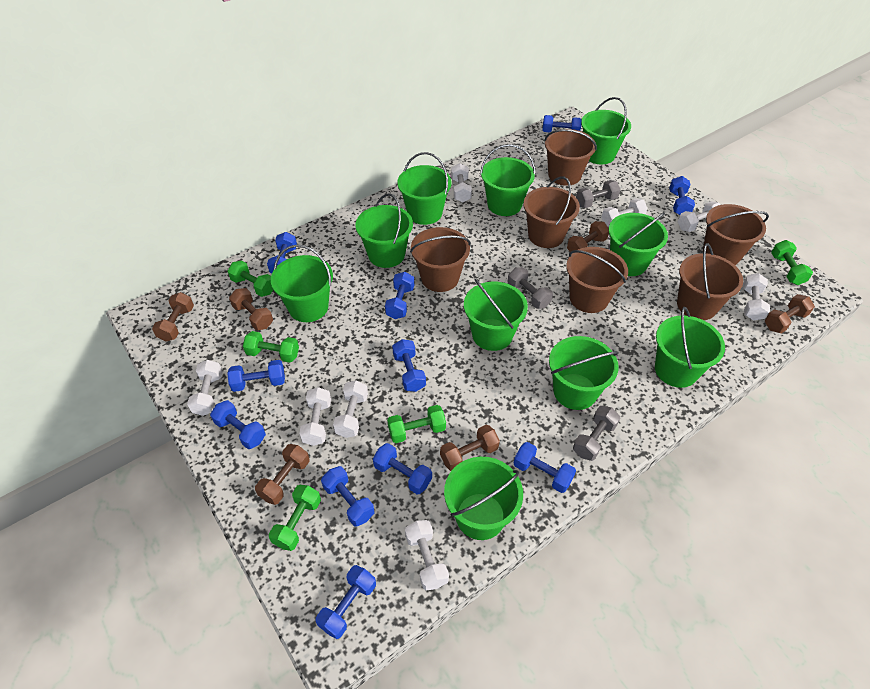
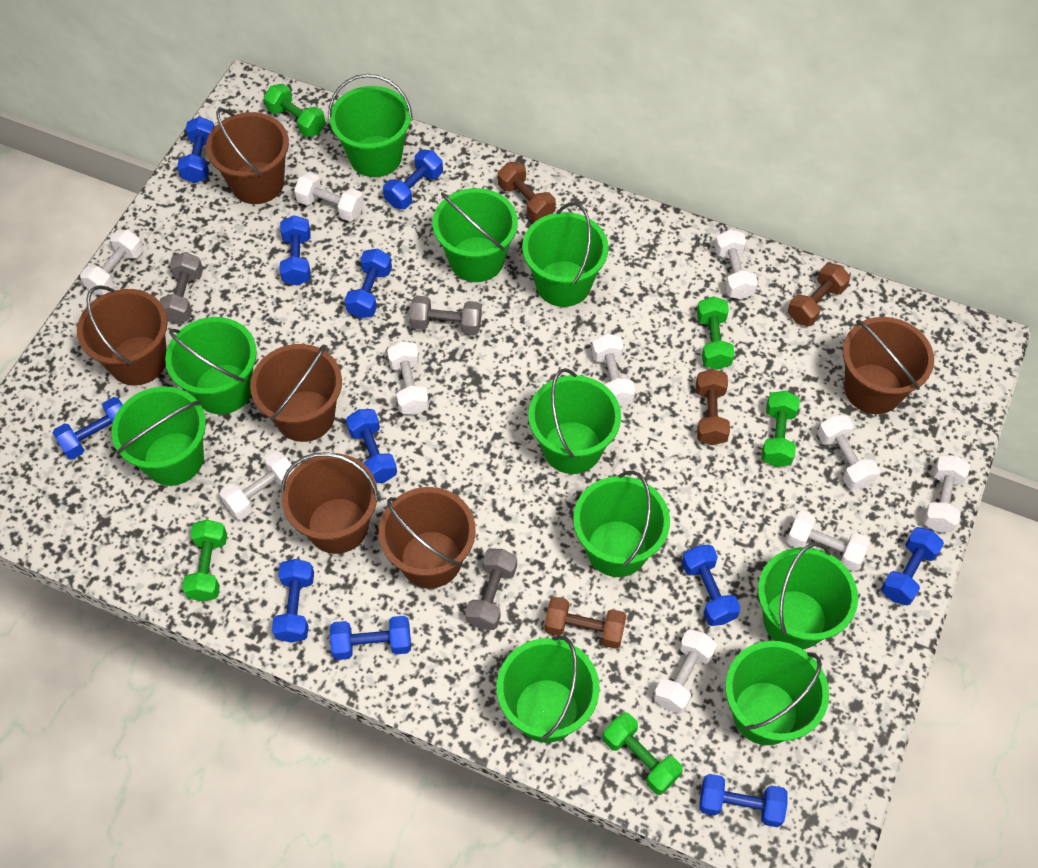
brown dumbbell: [152,292,194,342] [229,288,273,330] [255,444,310,505] [440,425,500,471] [567,221,609,252] [765,294,815,334] = 6 -> [498,162,556,222] [544,597,627,649] [696,369,730,445] [788,263,850,326] = 4
white dumbbell: [187,360,223,416] [299,387,331,446] [333,380,368,438] [405,520,449,591] [451,163,472,202] [601,198,647,227] [678,201,720,232] [743,273,770,321] = 8 -> [80,230,144,295] [219,452,294,520] [294,172,364,221] [387,341,429,415] [592,334,635,407] [654,629,717,714] [715,229,758,300] [786,511,870,571] [817,415,880,490] [923,455,970,532] = 10

